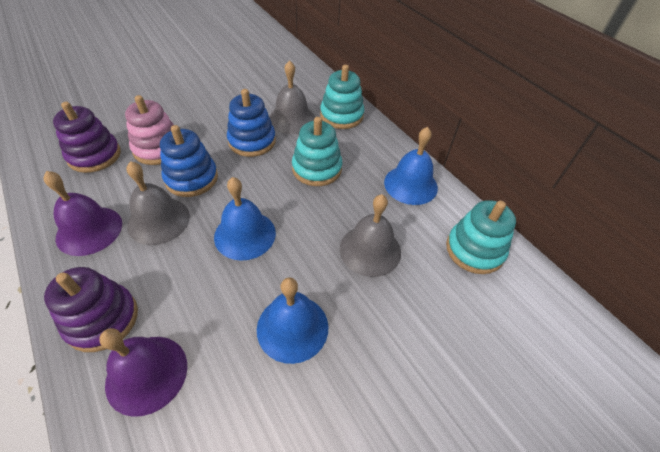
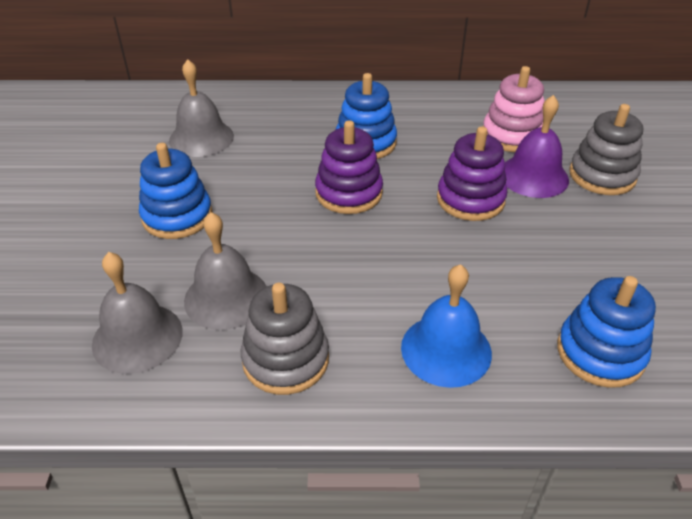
blue bell: [214,177,276,261] [257,277,328,364] [384,127,438,205] = 3 -> [401,264,492,388] = 1
blue stacking toy: [160,125,218,197] [227,89,276,157] = 2 -> [139,143,213,239] [336,73,397,159] [557,276,656,388] = 3
grey stacking toy: none = 0 -> [241,283,329,395] [570,104,643,195] = 2
purple bell: [43,171,122,256] [99,328,187,417] = 2 -> [504,95,569,198] = 1
turquoise stacking toy: [292,117,342,186] [320,65,364,129] [446,200,516,274] = 3 -> none = 0

